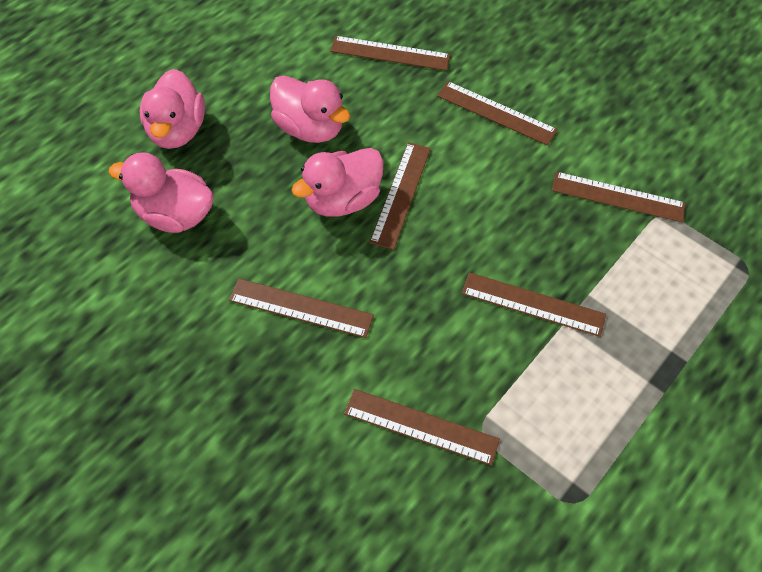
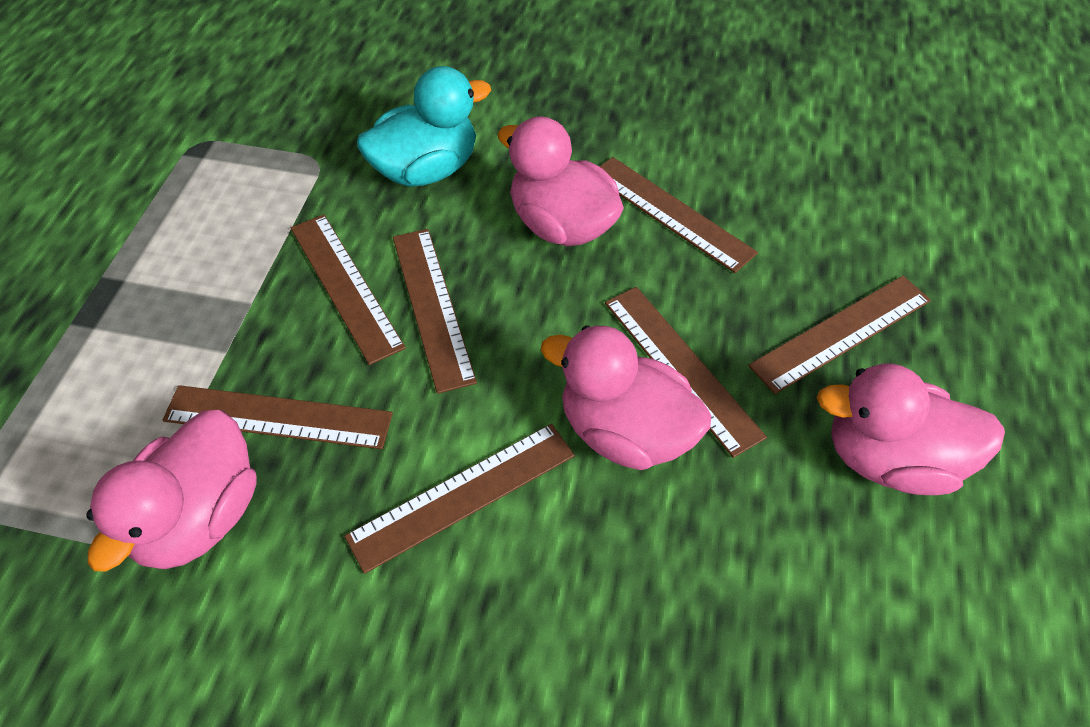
turquoise duck: none = 0 -> [357,66,491,187] = 1

